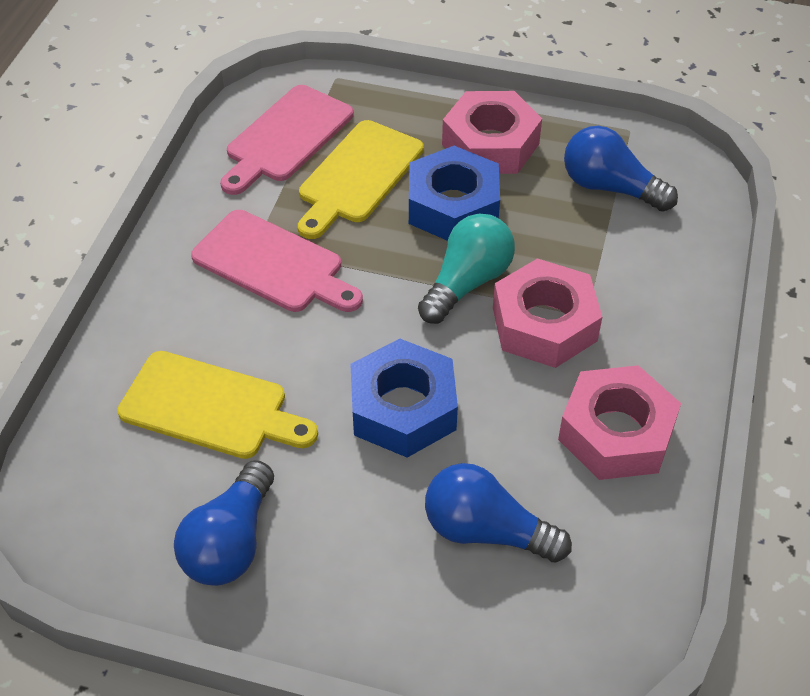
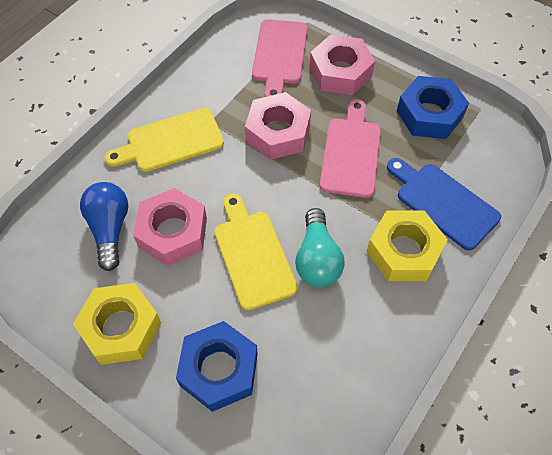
blue cutting board: none = 0 -> [387,158,501,251] = 1
blue light bulb: [174,460,274,586] [425,463,572,562] [564,126,678,212] = 3 -> [80,182,128,271] = 1
yellow nut: none = 0 -> [73,283,161,365] [367,210,448,281] = 2

